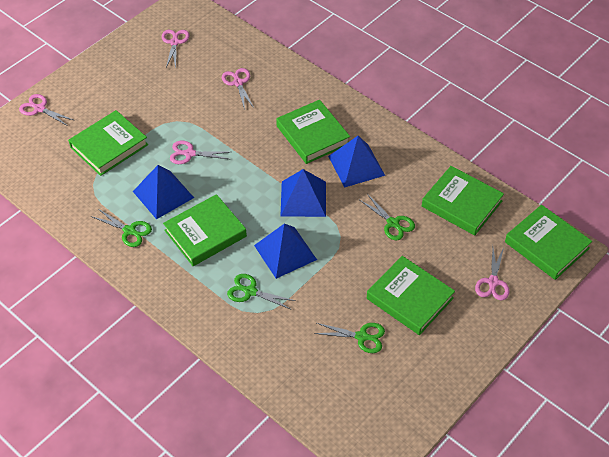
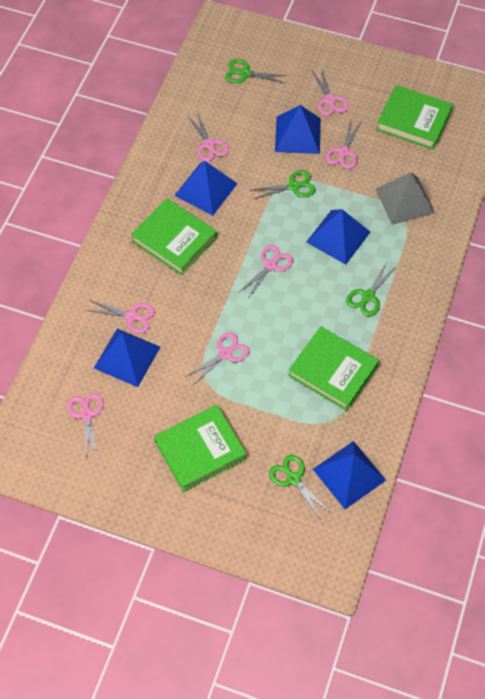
blue pyramid: [133,165,194,219] [254,224,317,279] [281,169,326,217] [328,136,385,188] = 4 -> [94,329,161,387] [174,161,237,215] [275,105,321,154] [306,209,370,265] [313,441,386,509] = 5
green book: [68,110,148,176] [163,194,247,266] [276,100,350,164] [367,256,455,335] [422,166,504,235] [505,205,592,280] = 6 -> [131,198,217,275] [154,405,247,492] [288,327,379,411] [376,85,453,150] = 4
grey pyramid: none = 0 -> [375,172,435,225] = 1
pink scissors: [19,94,73,126] [162,30,190,68] [170,141,231,164] [222,68,254,110] [475,247,509,300] = 5 -> [67,393,104,459] [86,300,155,334] [185,332,250,386] [187,112,229,162] [238,245,293,298] [311,68,349,116] [326,120,362,169] = 7

